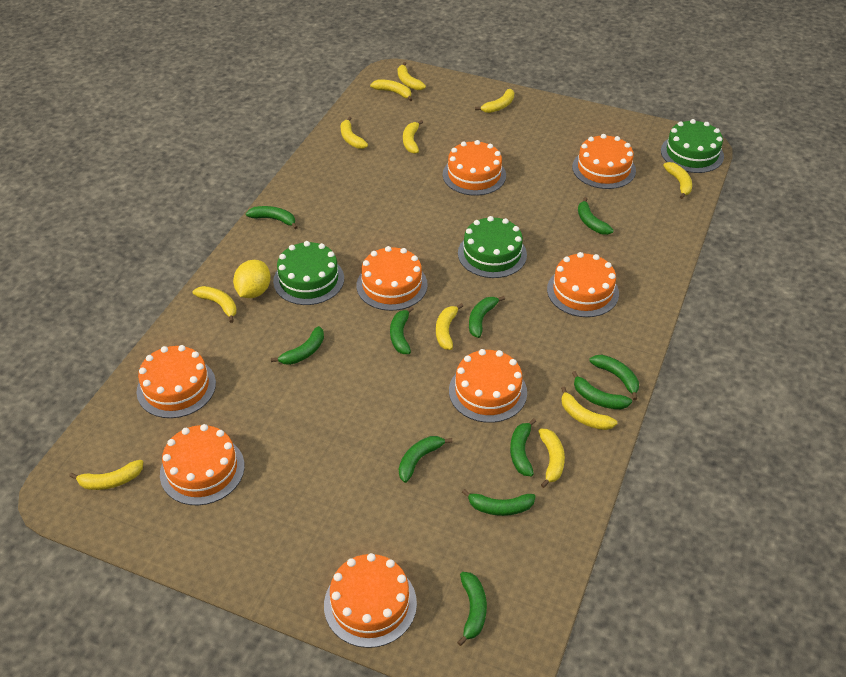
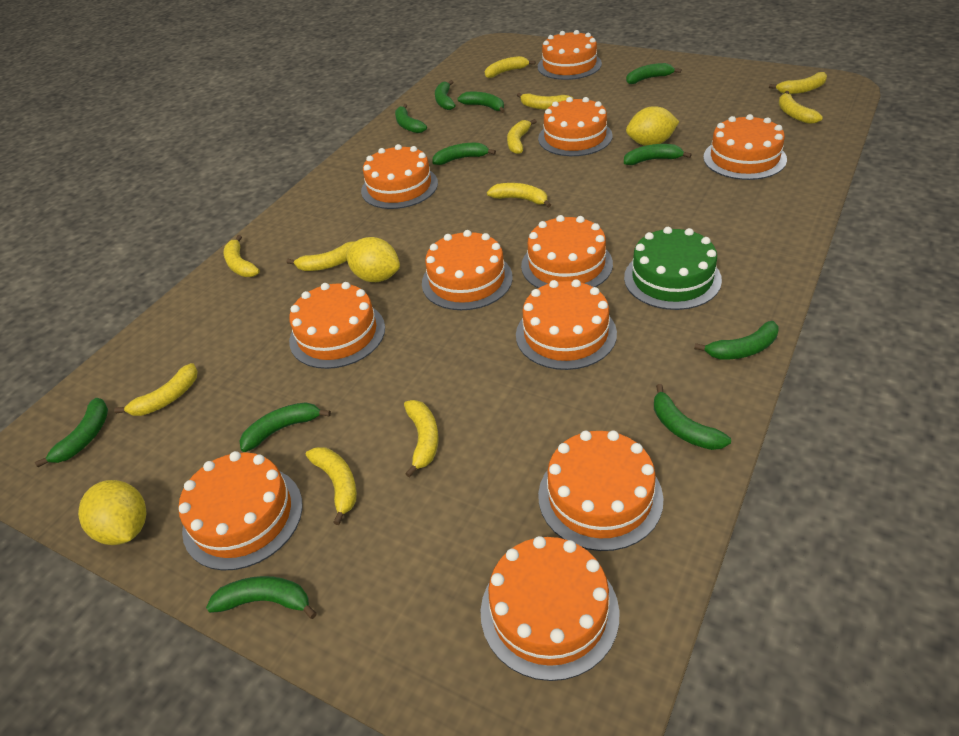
green cake: [273,241,344,305] [458,216,527,278] [661,119,724,173] = 3 -> [624,227,722,310] = 1
orange cake: [137,345,216,418] [160,424,245,505] [324,553,417,648] [356,246,428,311] [443,140,506,196] [449,349,527,423] [547,252,619,317] [572,134,636,189] = 8 -> [178,451,303,571] [289,282,385,369] [361,144,438,209] [422,230,513,310] [480,536,619,681] [516,279,617,370] [521,215,613,288] [538,30,602,80] [538,97,612,156] [538,431,663,551] [703,114,787,180] = 11
yellow lemon: [233,260,271,298] = 1 -> [78,480,146,545] [345,237,400,282] [626,106,680,146] = 3

